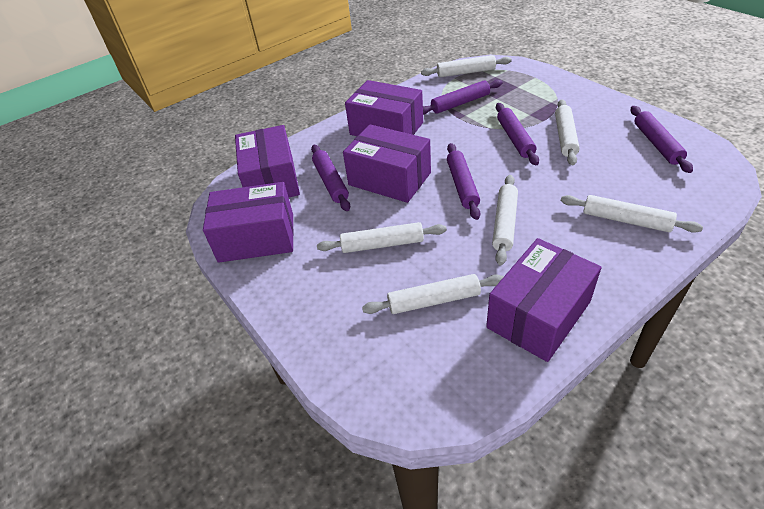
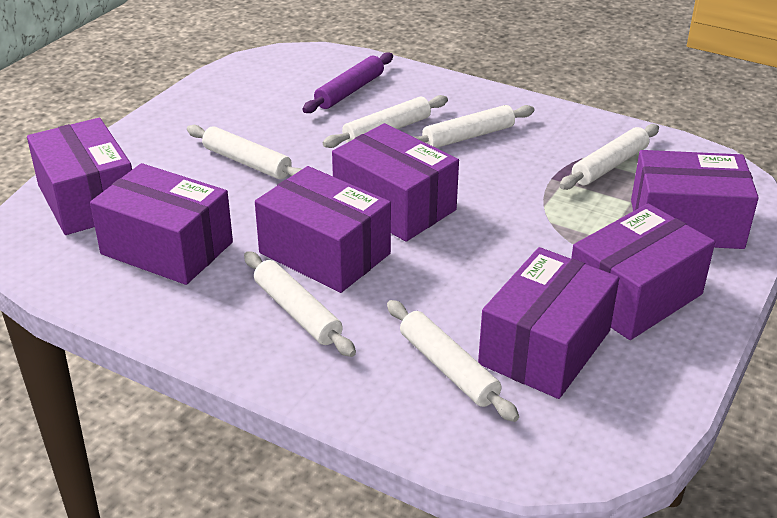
purple box: [203,182,294,263] [235,125,300,197] [343,124,431,203] [345,80,423,136] [486,238,602,362] = 5 -> [27,118,132,235] [90,163,233,285] [255,166,391,293] [332,123,459,241] [478,247,619,399] [571,203,715,340] [631,150,759,249] = 7
purple rolling pin: [311,145,350,211] [423,80,502,115] [447,143,480,220] [496,103,539,165] [631,106,693,173] = 5 -> [302,52,393,113] = 1

